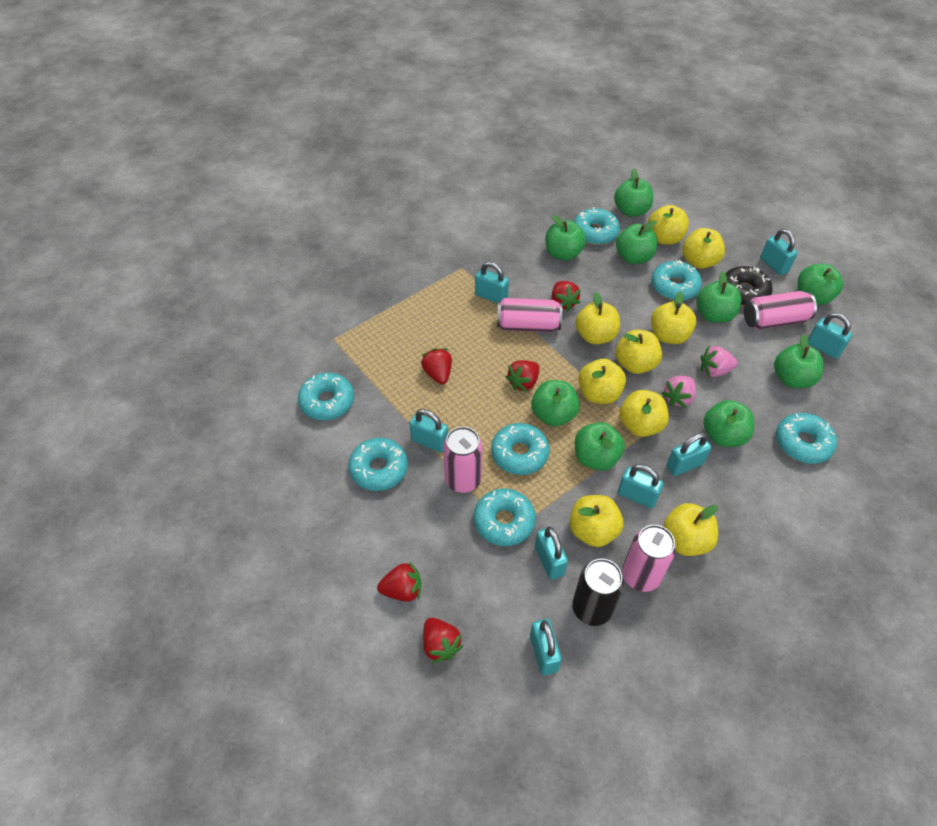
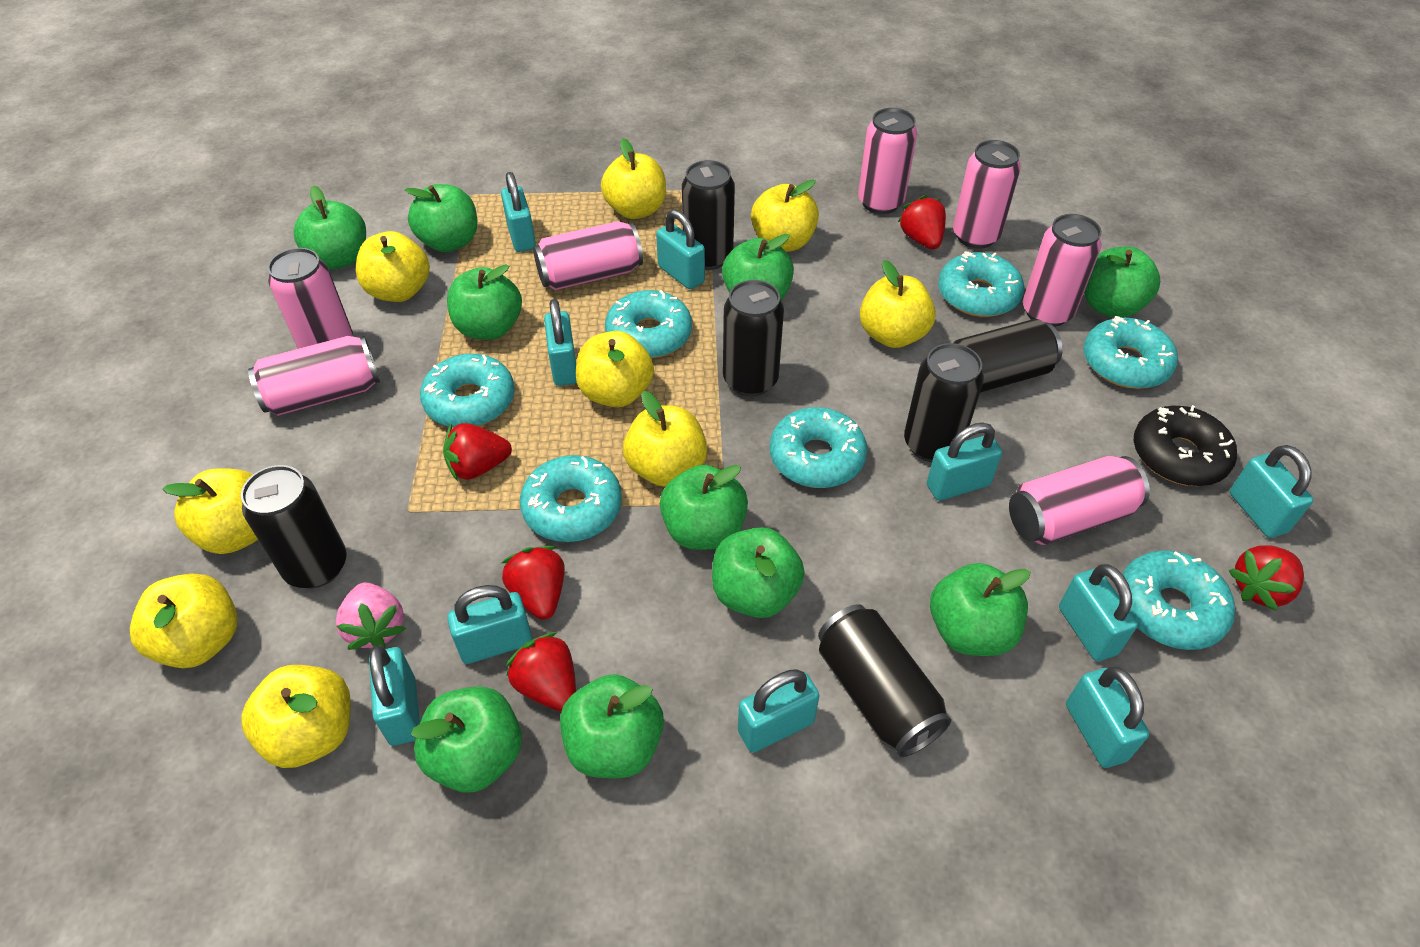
black can: [572,559,624,626] = 1 -> [241,465,347,588] [682,160,735,270] [723,280,784,396] [818,604,951,757] [904,343,984,462] [954,319,1063,393] = 6
green apple: [531,380,580,426] [546,215,586,261] [575,422,625,471] [614,169,653,217] [616,220,657,264] [696,271,741,323] [703,400,754,447] [774,334,824,388] [797,264,843,305] = 9 -> [294,185,366,269] [405,184,477,252] [411,686,522,793] [447,264,522,340] [560,674,664,778] [660,465,748,550] [712,527,805,618] [722,234,794,300] [930,563,1030,656] [1084,246,1160,318] = 10
pink can: [443,427,483,493] [497,298,562,332] [622,525,676,592] [744,291,817,330] = 4 -> [248,336,380,416] [268,248,353,349] [533,221,643,290] [858,108,917,214] [953,140,1021,249] [1009,456,1150,545] [1023,214,1102,327] = 7
pink strawberry: [662,376,696,408] [701,346,738,377] = 2 -> [335,582,406,650] = 1
turquoise padlock: [410,409,448,453] [475,262,509,304] [530,619,562,675] [535,527,568,580] [618,464,664,509] [667,433,712,476] [760,229,798,275] [808,313,853,359] = 8 -> [369,645,420,746] [447,585,532,664] [501,172,536,252] [544,299,577,386] [656,209,705,289] [738,669,820,753] [927,422,1002,501] [1059,564,1138,661] [1066,666,1149,768] [1230,445,1313,538] = 10

